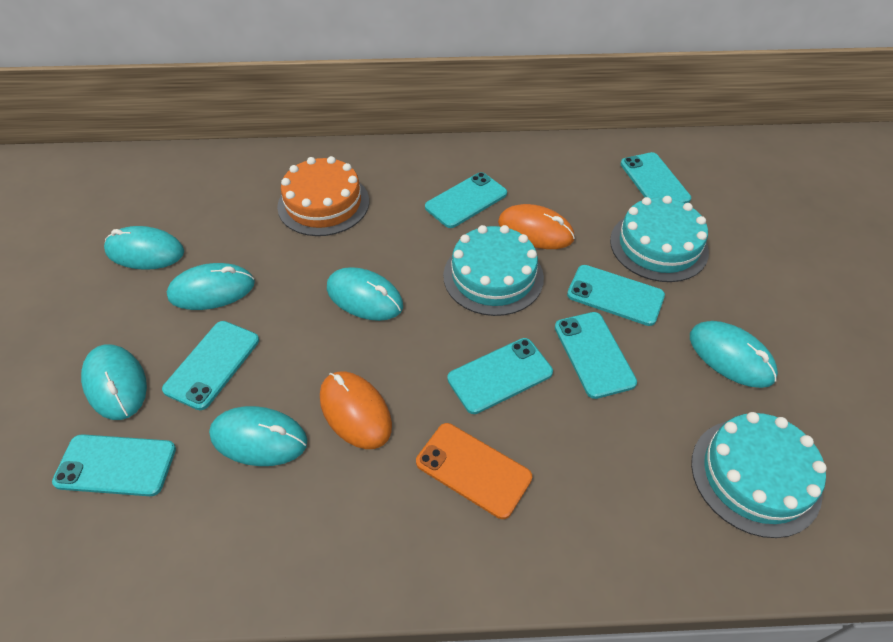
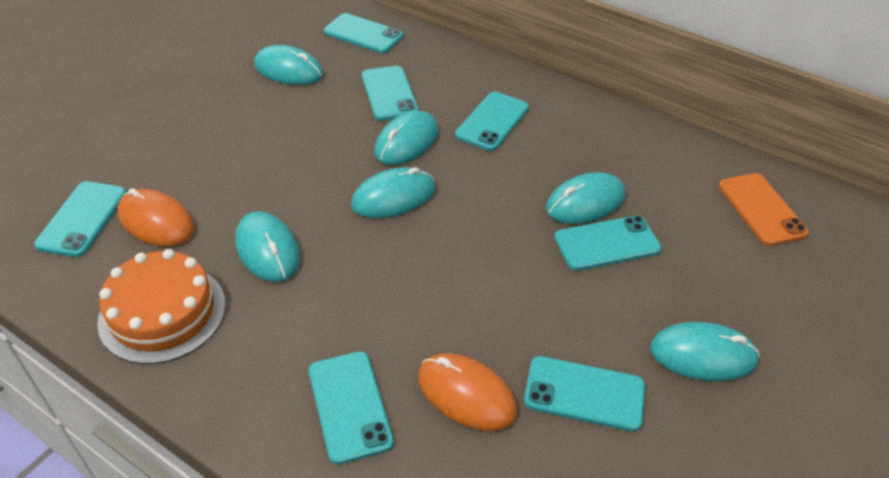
turquoise cake: [443,225,544,316] [610,196,709,282] [691,412,827,538] = 3 -> none = 0

